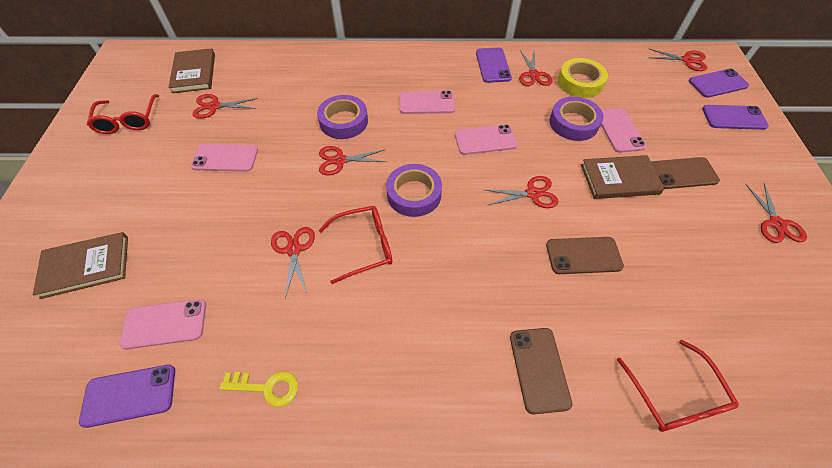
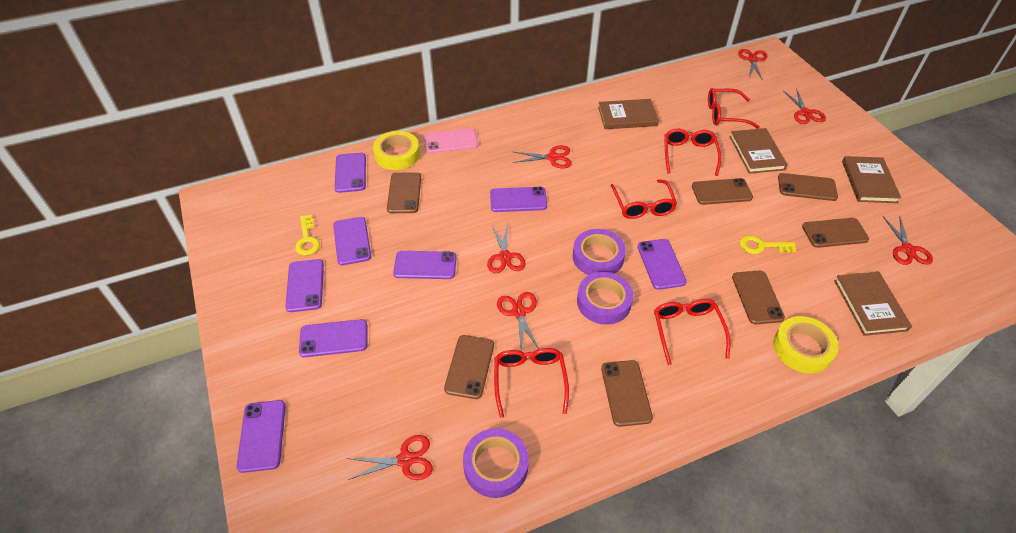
brown book: [33,232,128,299] [168,48,215,93] [581,155,664,199] = 3 -> [598,99,659,129] [729,128,788,174] [834,272,912,336] [842,156,901,203] = 4
brown phone: [510,328,572,414] [546,237,624,274] [651,157,720,189] = 3 -> [387,172,421,213] [444,335,494,399] [601,360,653,427] [692,178,753,205] [732,271,785,324] [778,173,838,201] [802,218,869,248] = 7
pink phone: [119,299,206,349] [191,144,258,172] [400,91,455,114] [455,124,518,155] [601,108,646,153] = 5 -> [424,128,478,154] = 1
purple phone: [79,365,175,428] [476,48,512,83] [688,69,749,98] [702,105,769,130] = 4 -> [237,400,286,473] [285,259,324,312] [299,319,367,357] [333,217,371,265] [334,153,366,193] [393,251,457,279] [490,187,547,212] [637,239,687,290] = 8
red glasses: [87,94,159,134] [319,206,393,284] [617,340,739,432] = 3 -> [494,348,569,418] [610,179,677,219] [654,299,730,365] [664,129,721,176] [708,88,760,129] = 5
yellow key: [219,371,298,407] = 1 -> [295,215,320,255] [740,235,796,254] = 2
yellow tape: [558,58,608,98] = 1 -> [373,131,420,170] [773,316,839,373] = 2

